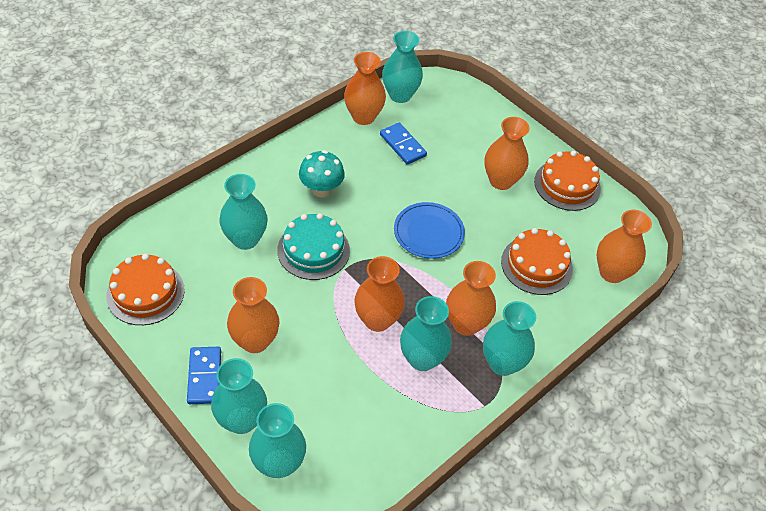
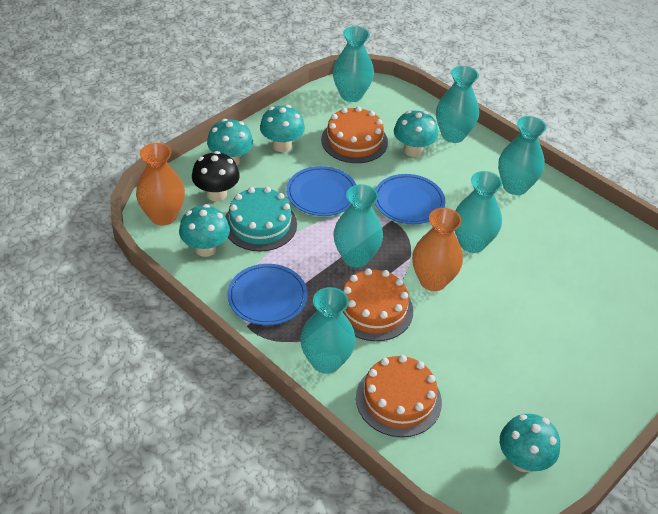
black mushroom: none = 0 -> [192,151,240,201] = 1
blue domino: [187,347,221,404] [380,123,427,165] = 2 -> none = 0
blue plate: [394,202,465,259] = 1 -> [227,264,308,325] [286,166,356,216] [375,174,445,224] = 3
orange vase: [227,277,279,353] [344,52,386,125] [355,256,405,332] [446,261,496,336] [485,117,530,190] [597,210,652,283] = 6 -> [136,143,185,226] [412,208,463,291] = 2
turquoise mushroom: [299,150,345,197] = 1 -> [179,204,230,257] [207,119,253,165] [260,105,305,152] [394,110,438,157] [500,414,560,472] = 5

